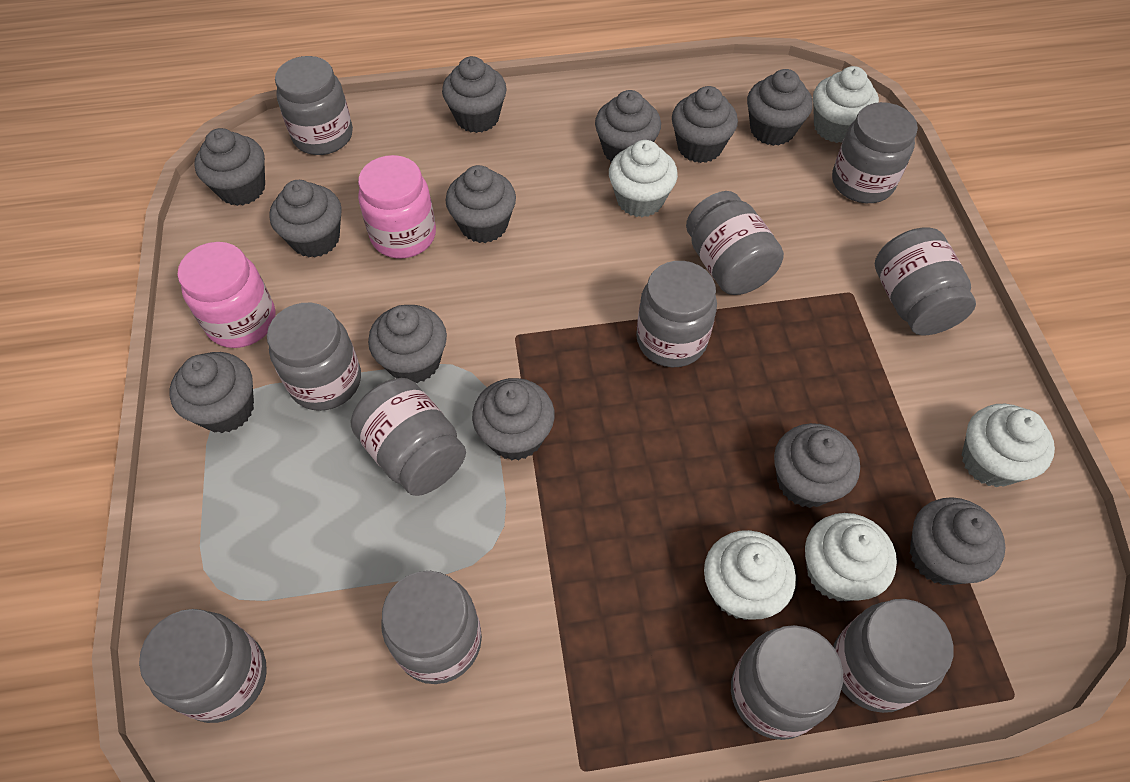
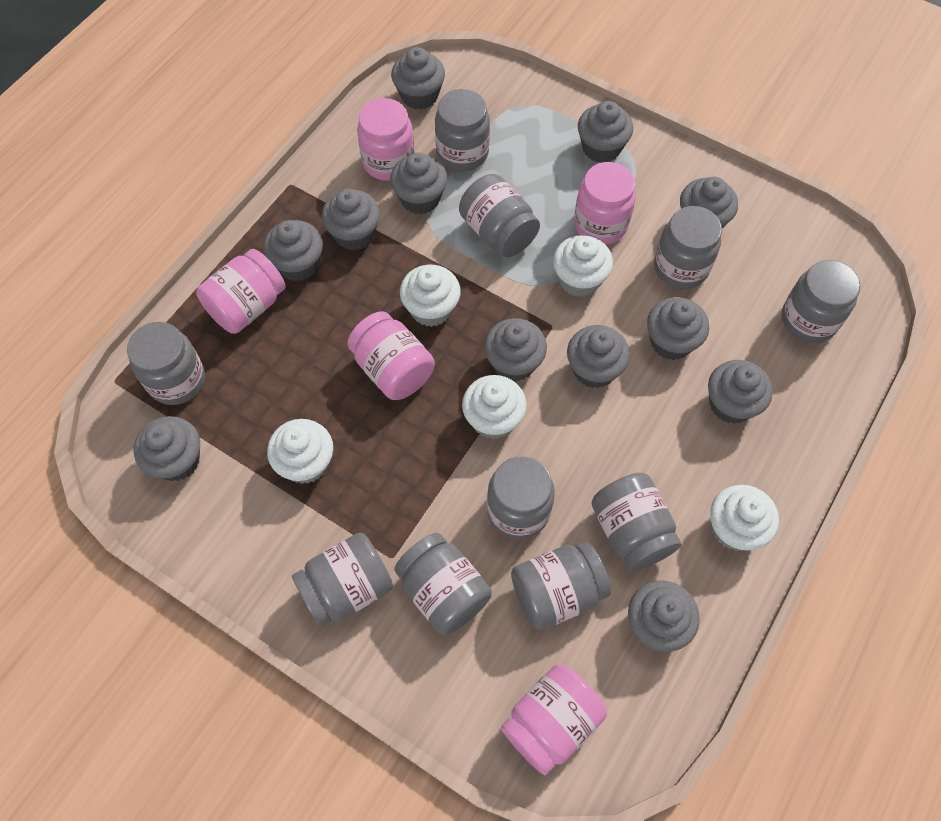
grey jar: [139,609,267,723] [267,303,361,411] [275,56,353,155] [351,378,466,496] [381,571,482,684] [636,261,717,367] [686,191,784,295] [731,625,843,740] [832,102,918,203] [833,599,953,713] [875,228,976,335] = 11 -> [127,322,205,405] [292,533,393,627] [394,533,492,635] [435,89,490,172] [459,174,540,257] [487,456,555,539] [511,541,611,630] [591,473,681,571] [654,206,722,289] [782,260,861,343] = 10
pink jar: [177,242,276,348] [358,155,436,258] = 2 -> [196,249,286,334] [347,311,435,400] [357,98,415,181] [501,664,607,775] [574,162,636,245] = 5

